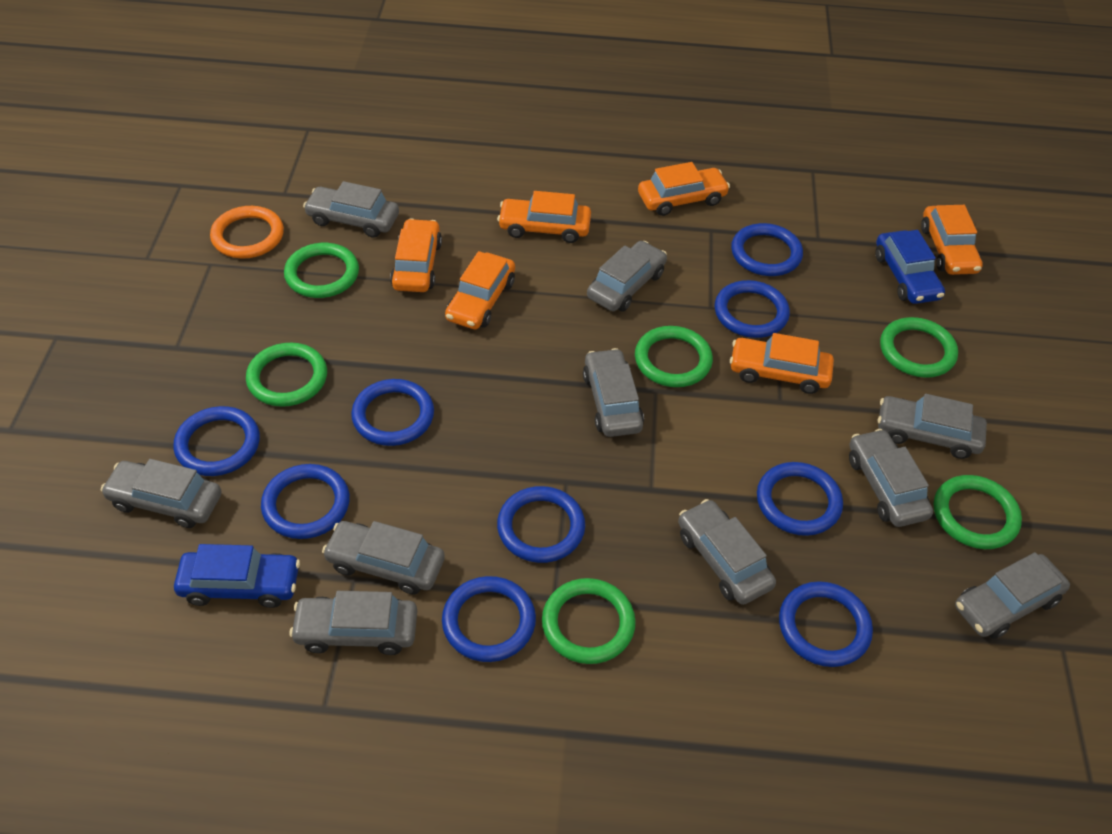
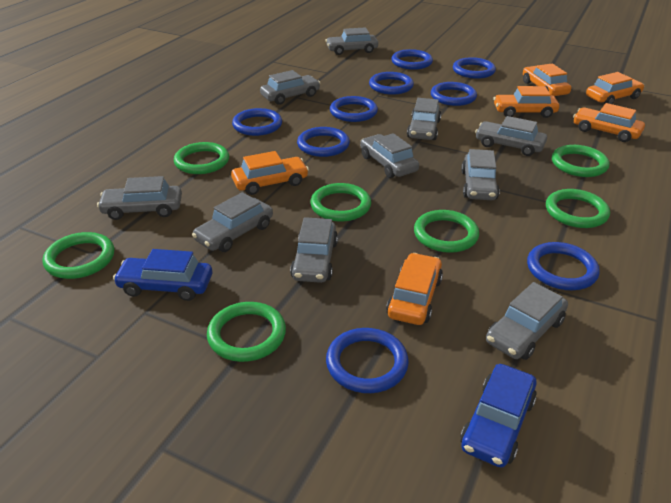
green ring: [246,343,327,407] [284,243,359,298] [542,578,636,664] [635,326,713,387] [880,317,958,378] [934,475,1022,549] = 6 -> [43,232,114,279] [174,142,229,174] [207,302,286,362] [310,183,371,221] [414,210,479,253] [546,189,610,228] [552,145,609,177] = 7
orange ring: [210,206,284,258] = 1 -> none = 0

